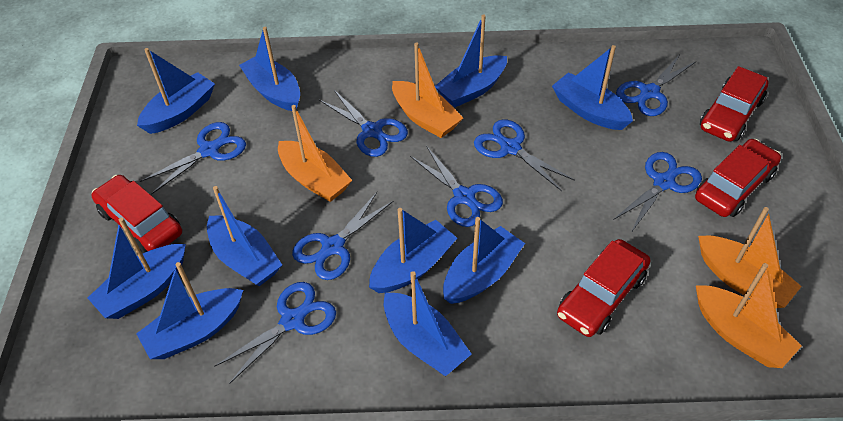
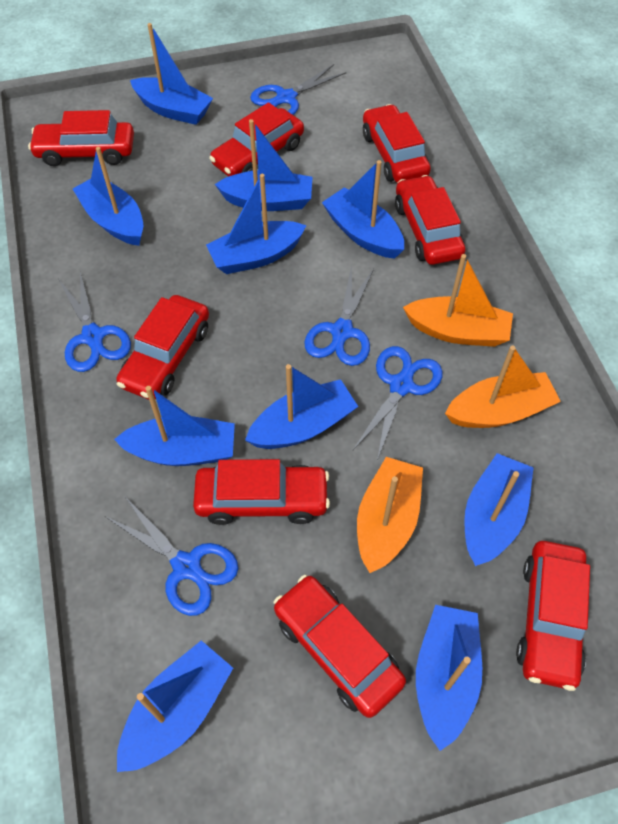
blue scissors: [140,122,246,195] [214,282,336,384] [292,192,393,280] [319,90,408,157] [410,146,503,227] [474,119,575,191] [613,152,702,233] [616,54,696,116] = 8 -> [59,271,131,372] [106,497,238,616] [250,64,347,115] [304,265,374,366] [353,346,443,460] = 5
orange boat: [278,105,352,202] [392,42,463,138] [696,263,802,368] [698,207,802,308] = 4 -> [357,457,423,573] [403,254,513,347] [445,345,561,428] = 3
red car: [92,175,182,253] [557,239,650,337] [695,139,781,217] [700,66,769,142] = 4 -> [28,110,134,166] [116,295,209,400] [193,459,330,525] [209,102,304,177] [273,575,406,718] [363,104,431,183] [395,175,465,265] [516,541,590,691] = 8

